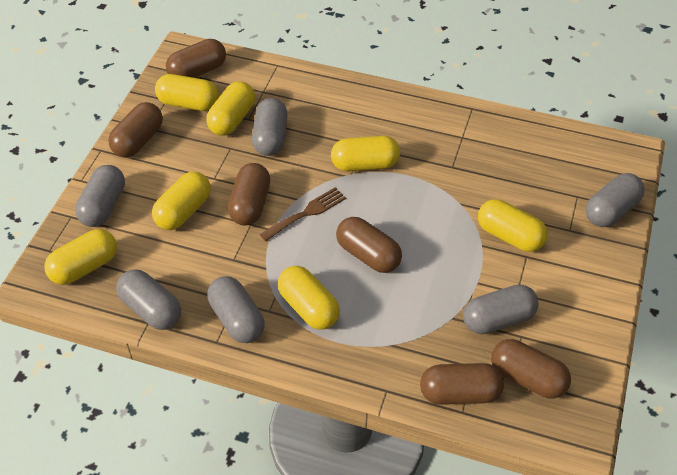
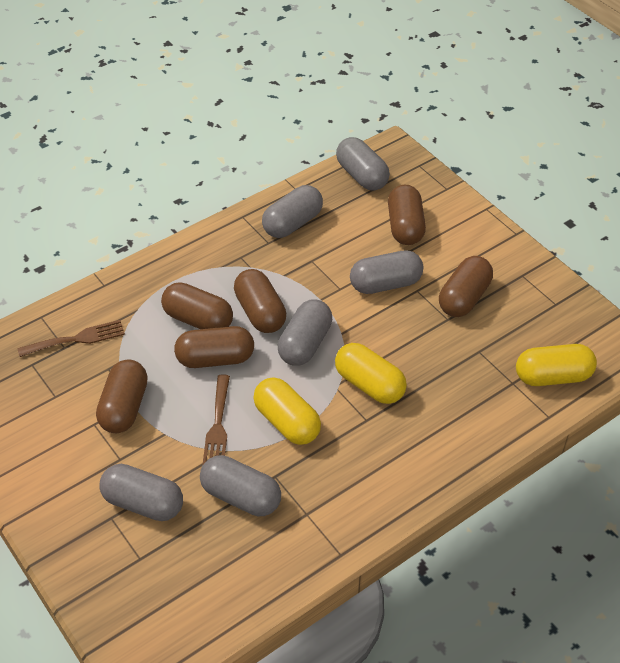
brown fork: [260,187,346,241] = 1 -> [17,320,125,357] [202,375,230,466] = 2
yellow capsule: [44,229,117,285] [152,171,211,230] [155,74,219,111] [206,81,255,136] [278,266,340,330] [331,136,400,171] [478,199,548,252] = 7 -> [253,378,321,445] [335,343,407,404] [516,344,597,386] = 3

